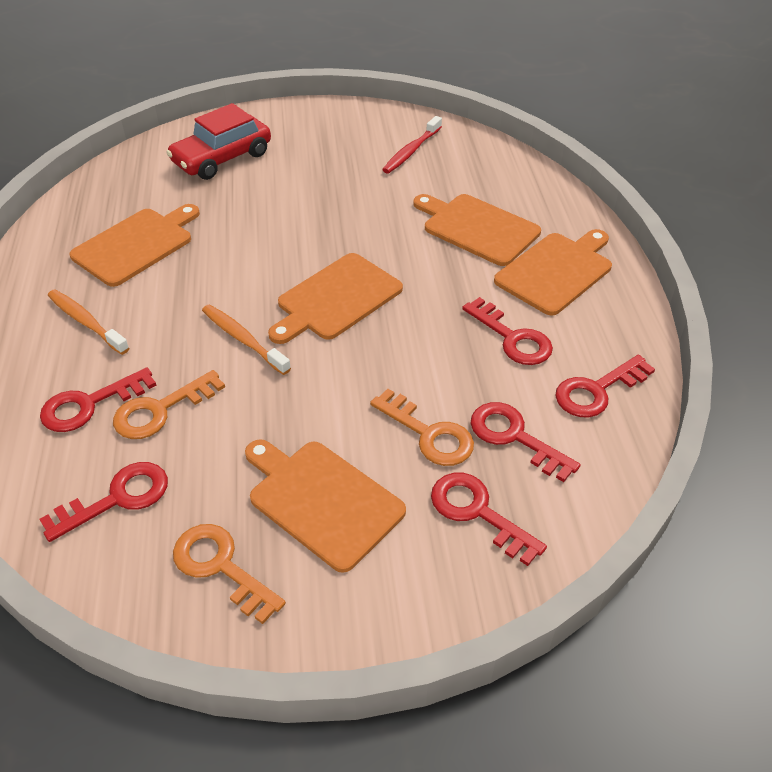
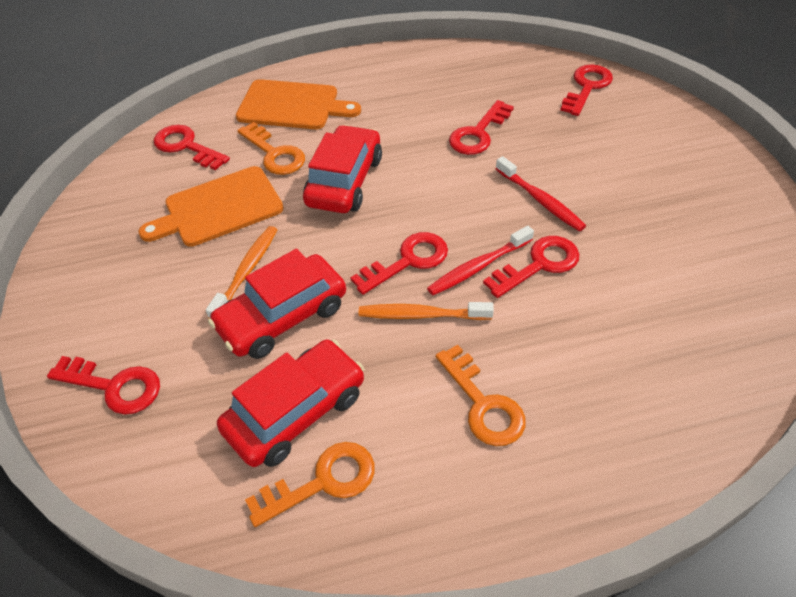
orange cutting board: [70,204,200,287] [245,439,406,573] [268,253,403,344] [413,194,541,266] [494,229,612,315] = 5 -> [139,166,284,247] [236,79,361,129] = 2
red car: [166,103,271,180] = 1 -> [208,249,346,359] [217,340,364,467] [303,125,382,213] = 3
red toothbrush: [382,116,442,174] = 1 -> [427,226,534,295] [496,156,586,231] = 2

